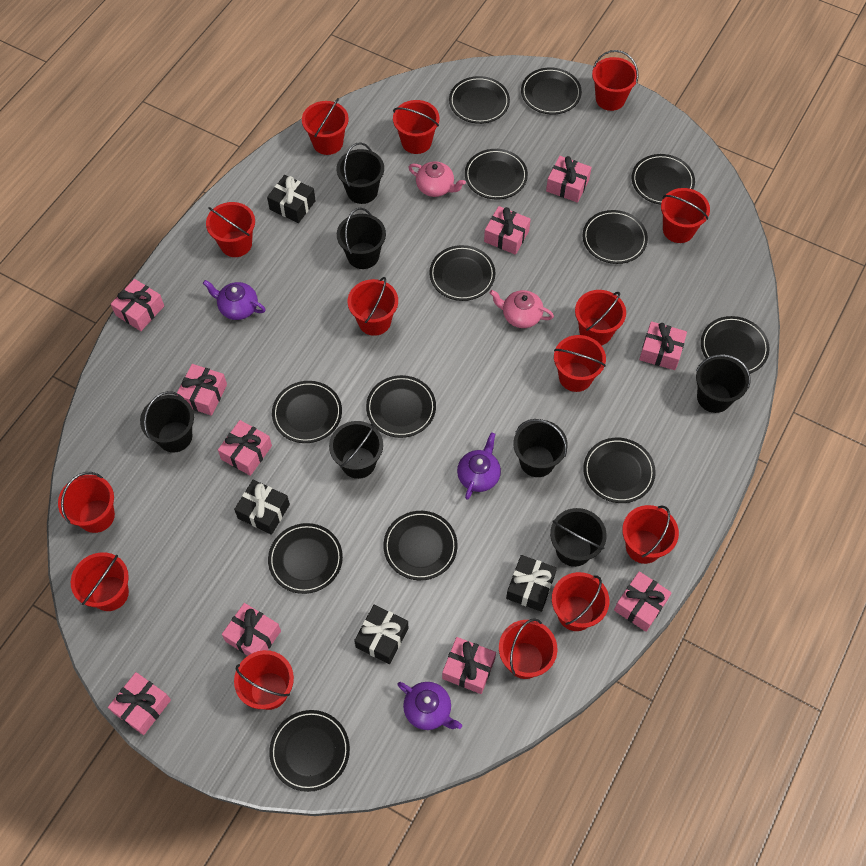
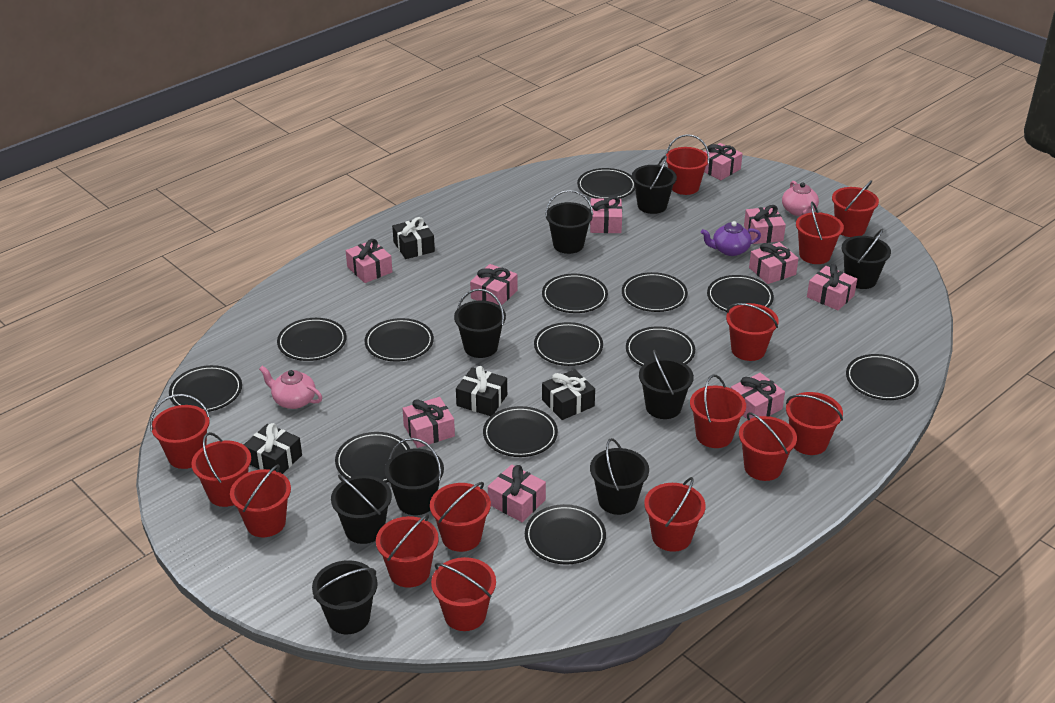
black bucket: [140,391,194,453] [329,421,383,479] [337,142,384,204] [337,208,386,269] [513,419,568,477] [550,508,607,567] [696,354,751,413] = 7 -> [312,560,378,634] [331,475,392,544] [385,438,444,515] [454,289,506,358] [545,190,593,254] [590,438,649,515] [632,155,677,214] [639,350,694,419] [842,229,891,289] = 9
purple teapot: [203,280,266,320] [397,682,462,730] [457,432,501,500] = 3 -> [701,221,761,256] = 1

